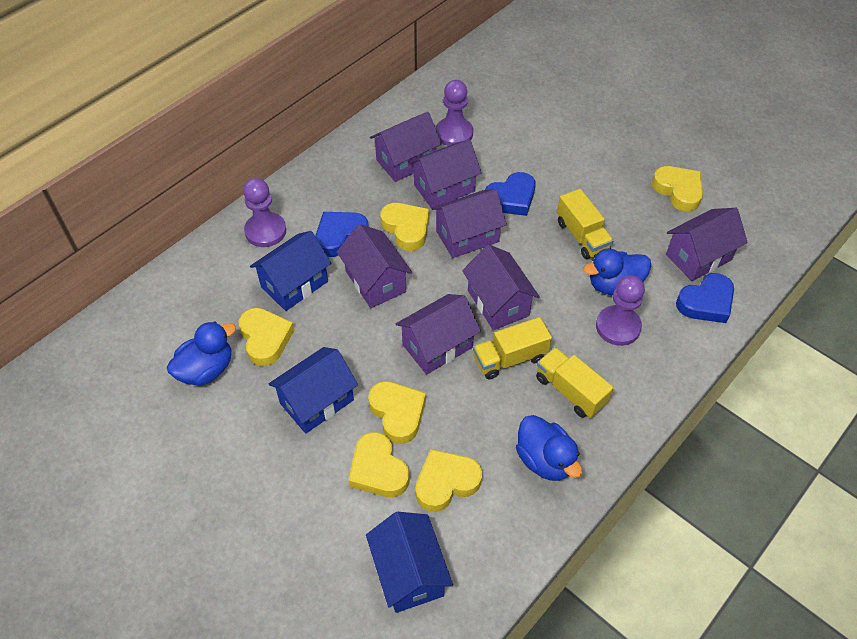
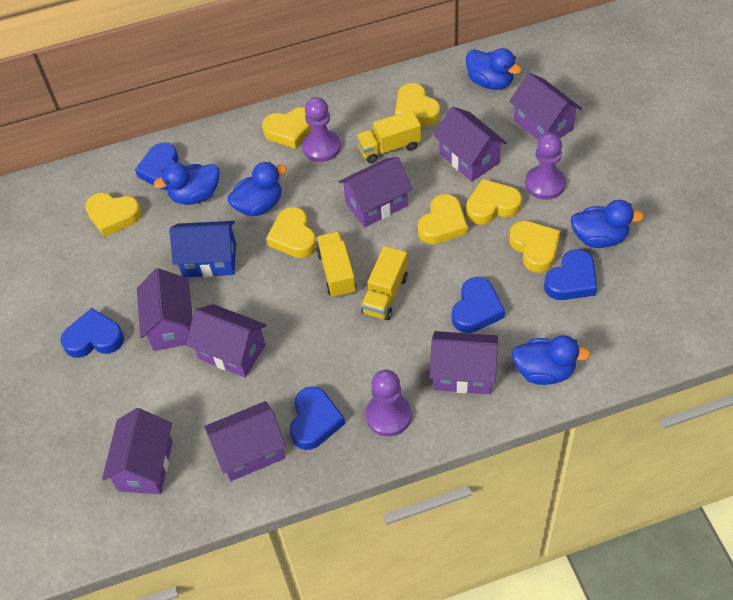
blue duck: [167,321,236,386] [516,415,582,481] [584,248,651,295] = 3 -> [154,162,220,205] [227,162,287,216] [466,48,522,90] [512,335,591,385] [570,200,644,248] = 5
blue heart: [315,212,368,257] [485,172,536,216] [676,273,734,323] = 3 -> [61,308,124,358] [135,142,179,190] [290,386,345,450] [452,277,505,333] [544,249,597,300] = 5
blue house: [250,231,331,311] [269,347,358,434] [366,512,453,613] = 3 -> [169,221,236,277] = 1
purple house: [337,224,412,308] [370,112,442,182] [396,294,481,375] [409,139,482,208] [431,189,507,258] [462,244,540,330] [666,208,748,281] = 7 -> [102,408,173,494] [137,268,193,351] [186,304,267,378] [204,401,286,481] [338,157,412,228] [429,331,498,394] [434,106,507,182] [509,73,582,141] = 8
yellow heart: [239,308,294,366] [348,432,410,497] [368,381,426,444] [380,203,429,251] [415,449,482,512] [652,166,703,212] = 6 -> [85,193,142,237] [262,107,312,149] [266,207,317,258] [395,83,440,126] [418,194,468,244] [466,179,522,225] [509,221,560,273] = 7

